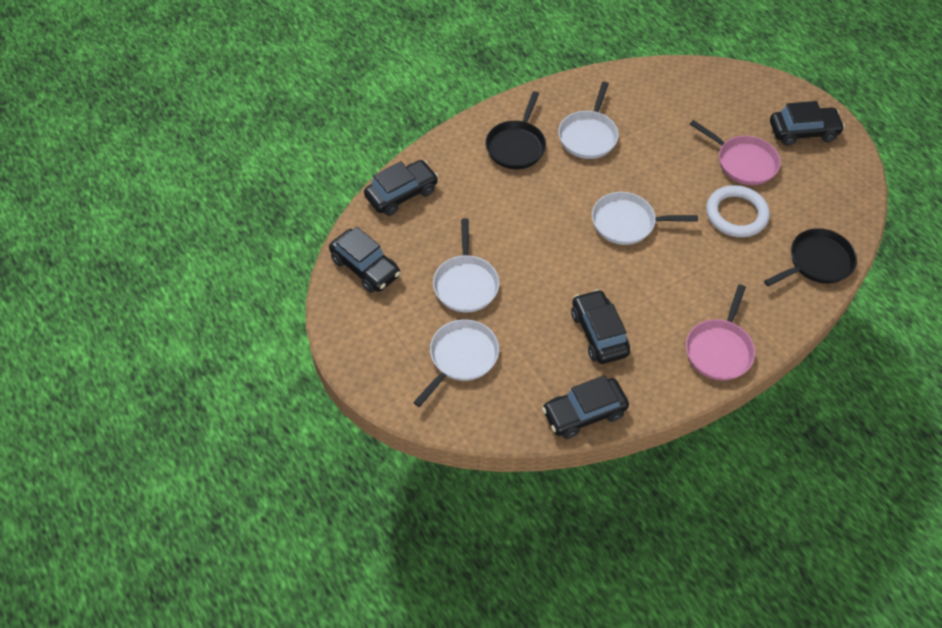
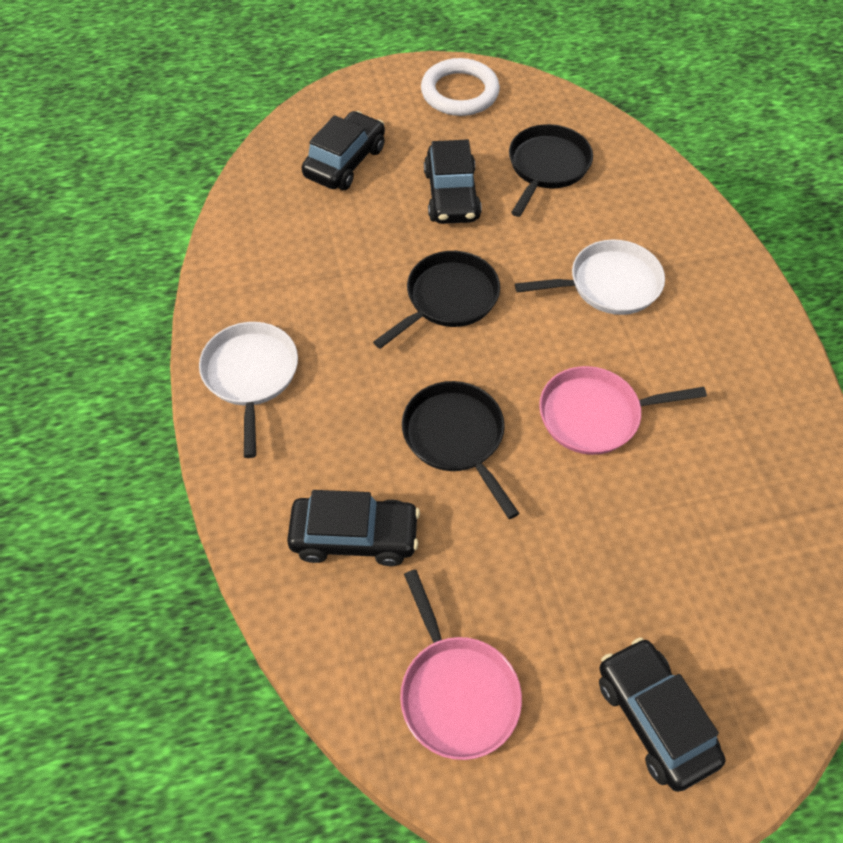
black car: [329,227,401,293] [364,160,439,216] [542,375,629,439] [571,289,630,364] [770,101,845,146] = 5 -> [287,490,420,566] [302,111,385,190] [424,140,481,224] [599,637,725,792] = 4
black pan: [485,91,546,169] [764,228,857,286] = 2 -> [373,251,500,349] [402,381,519,519] [509,124,593,217] = 3
white pan: [413,319,499,407] [433,218,499,313] [558,82,619,159] [592,192,698,245] = 4 -> [199,322,298,458] [515,240,665,315] = 2

